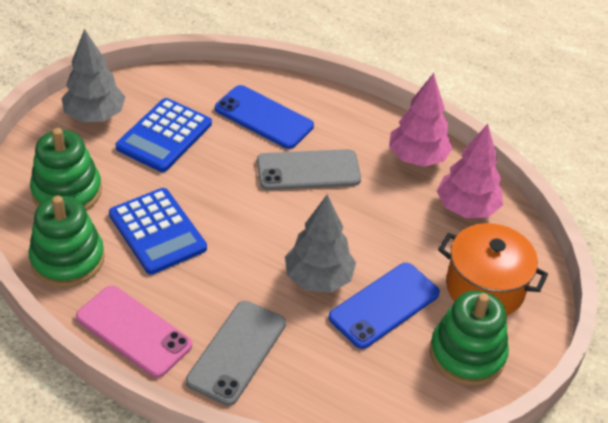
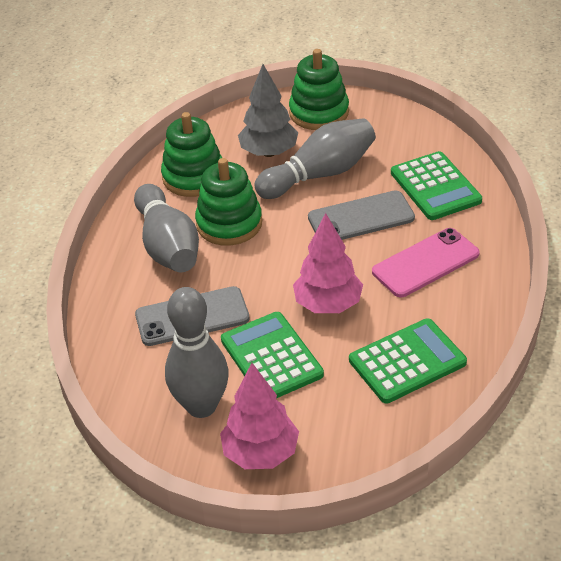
blue calculator: [109,188,207,274] [115,98,212,172] = 2 -> none = 0
blue phone: [215,85,314,149] [329,263,440,349] = 2 -> none = 0
green calculator: none = 0 -> [221,312,324,398] [349,318,467,403] [391,151,482,220] = 3
grey bowling pin: none = 0 -> [134,184,199,272] [165,287,229,418] [254,118,376,199] = 3
grey tree: [62,29,125,122] [285,194,356,293] = 2 -> [238,64,298,157] = 1
orange pot: [438,223,548,316] = 1 -> none = 0

